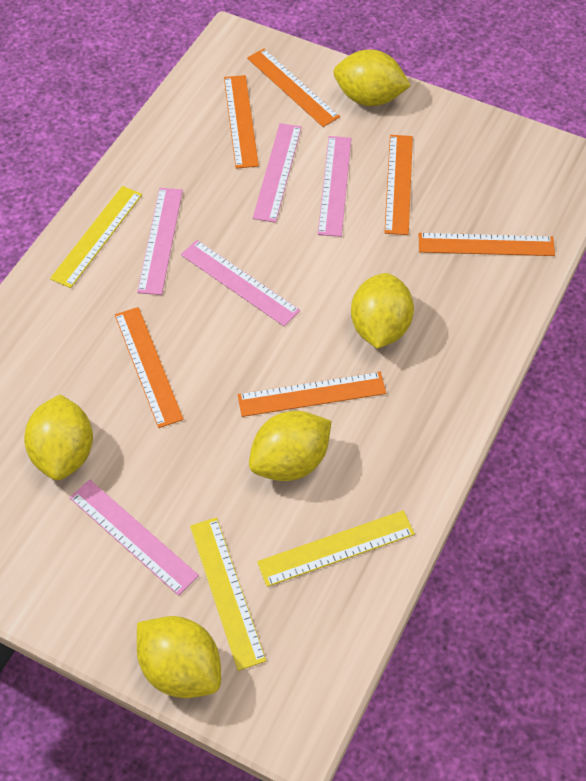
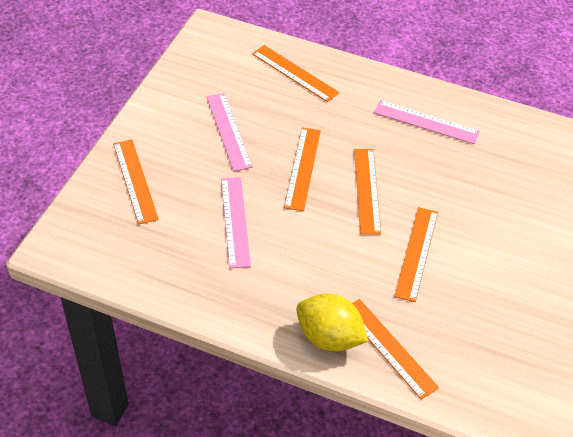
pink ruler: [69,479,199,596] [137,188,183,295] [181,240,300,326] [253,123,302,223] [318,136,351,237] = 5 -> [207,93,253,171] [221,177,251,268] [374,100,480,144] = 3
yellow lemon: [24,394,93,480] [137,616,221,698] [249,411,332,481] [334,50,411,106] [351,273,414,349] = 5 -> [296,294,368,351] = 1
yellow ruler: [50,186,142,288] [190,517,266,671] [257,510,415,587] = 3 -> none = 0

